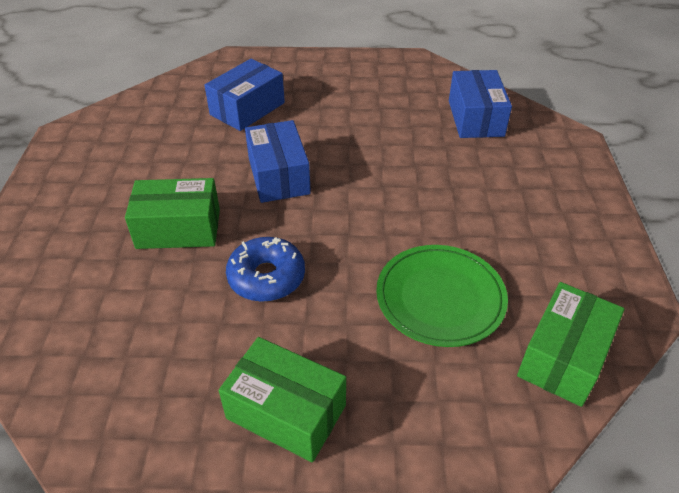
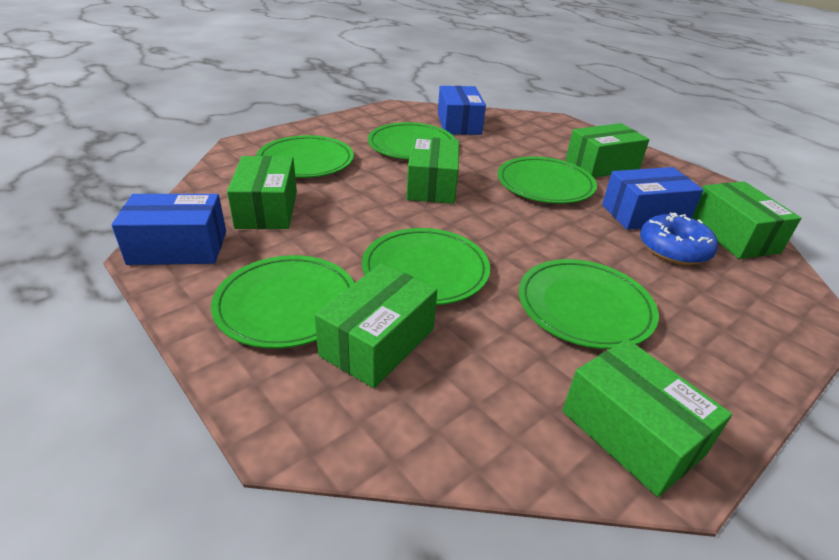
green box: [125,178,220,249] [219,337,346,462] [517,282,624,407] = 3 -> [227,156,297,229] [314,263,437,388] [407,137,459,204] [562,339,732,497] [566,123,649,178] [692,181,801,259] = 6
green plate: [376,245,508,347] = 1 -> [211,255,354,349] [256,135,354,178] [362,228,490,305] [368,122,456,159] [498,157,597,204] [519,259,659,349] = 6

